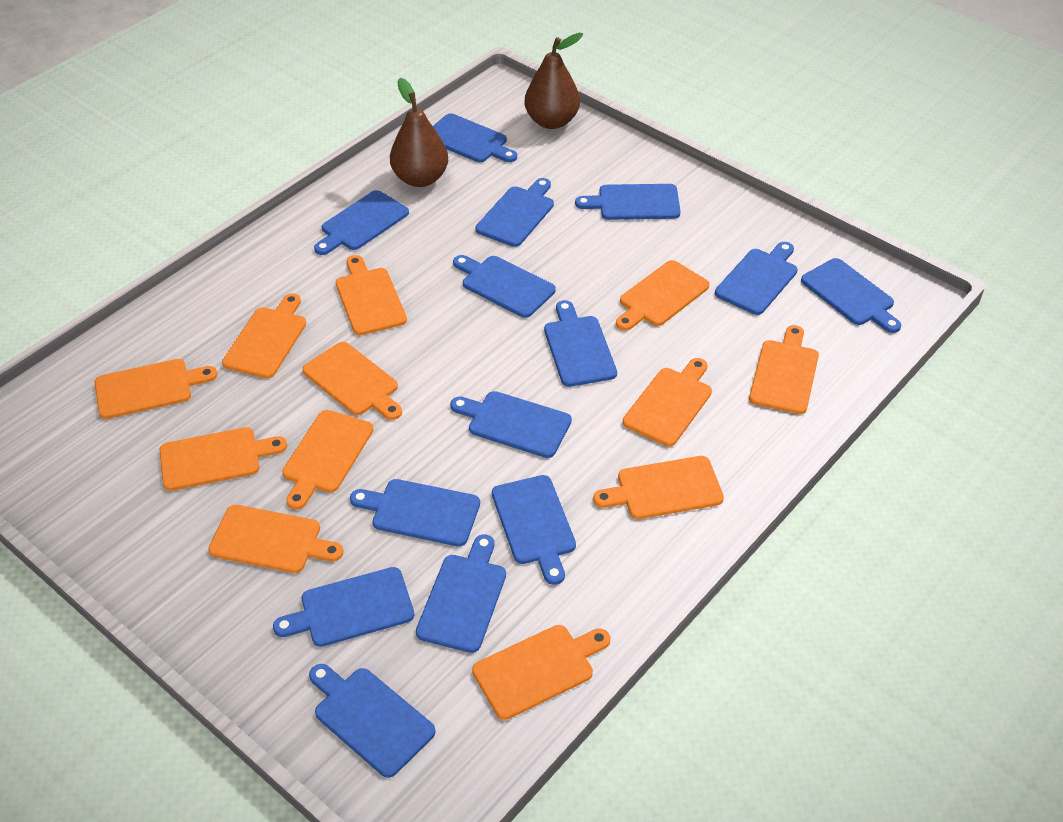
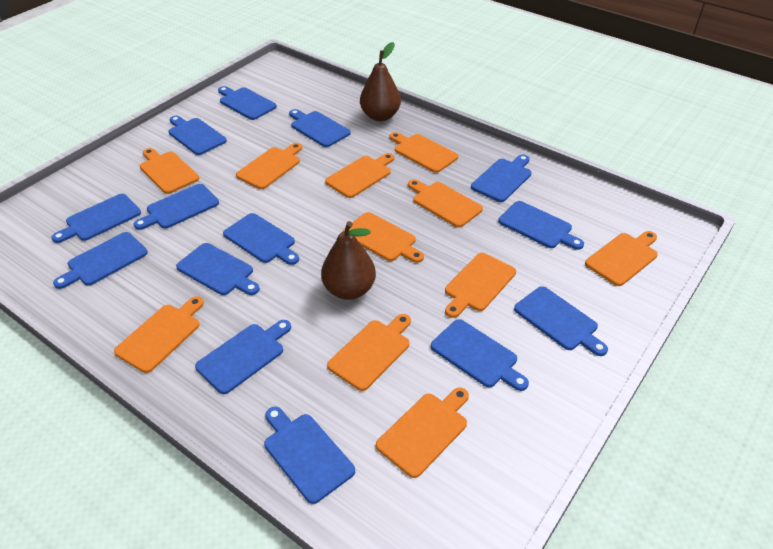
orange cutting board: [95,359,217,419] [159,427,287,491] [208,505,343,573] [222,293,306,379] [282,410,374,510] [302,342,402,420] [335,255,407,335] [472,625,610,720] [593,456,724,519] [616,260,710,331] [623,358,712,446] [749,325,819,414] = 12 -> [114,296,204,373] [140,148,199,194] [236,143,302,189] [325,153,394,198] [327,314,411,391] [343,212,424,263] [376,387,469,478] [390,132,458,173] [408,179,483,228] [445,253,516,318] [585,231,658,286] = 11

